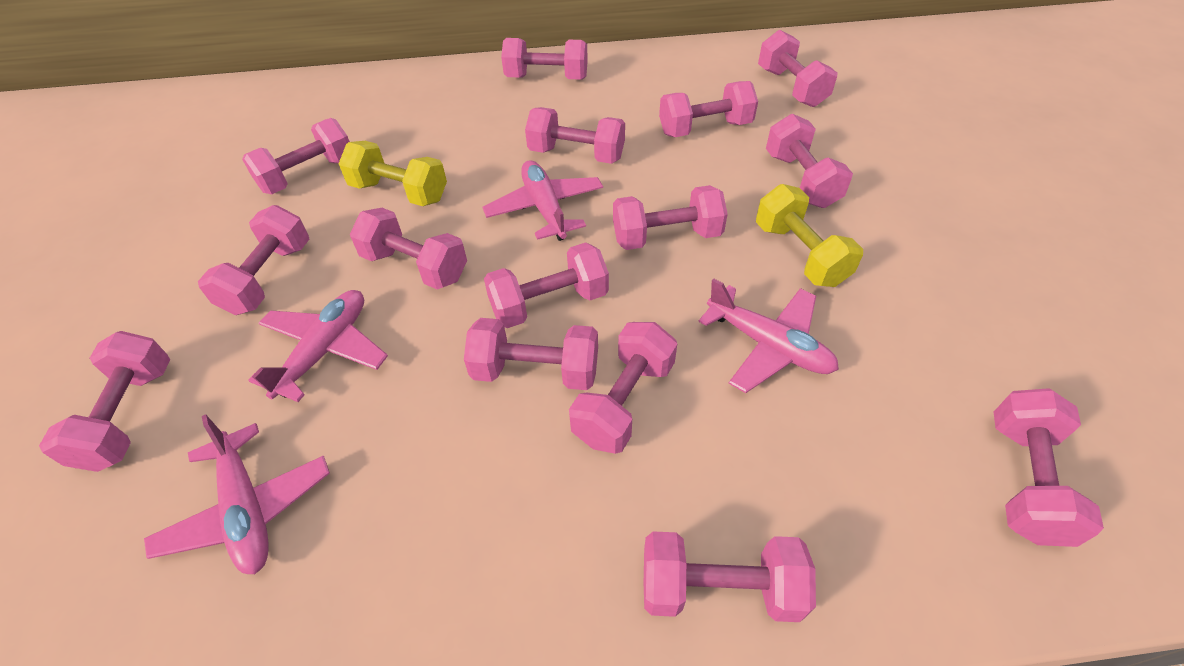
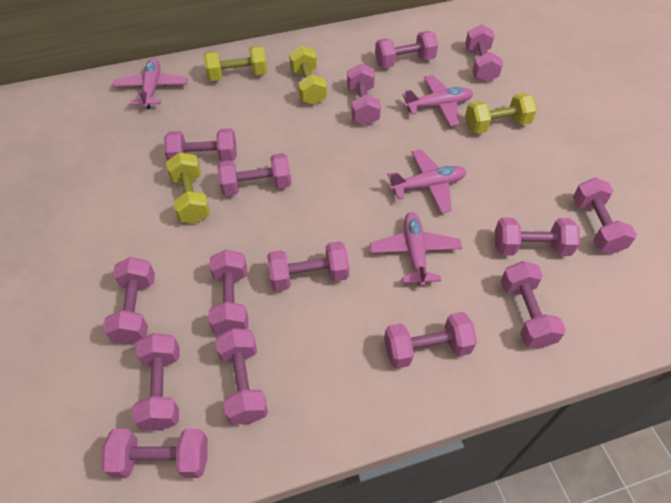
yellow dumbbell: [339,141,447,206] [756,184,863,287] = 2 -> [166,152,210,223] [204,46,267,81] [289,46,327,105] [465,93,537,134] = 4

